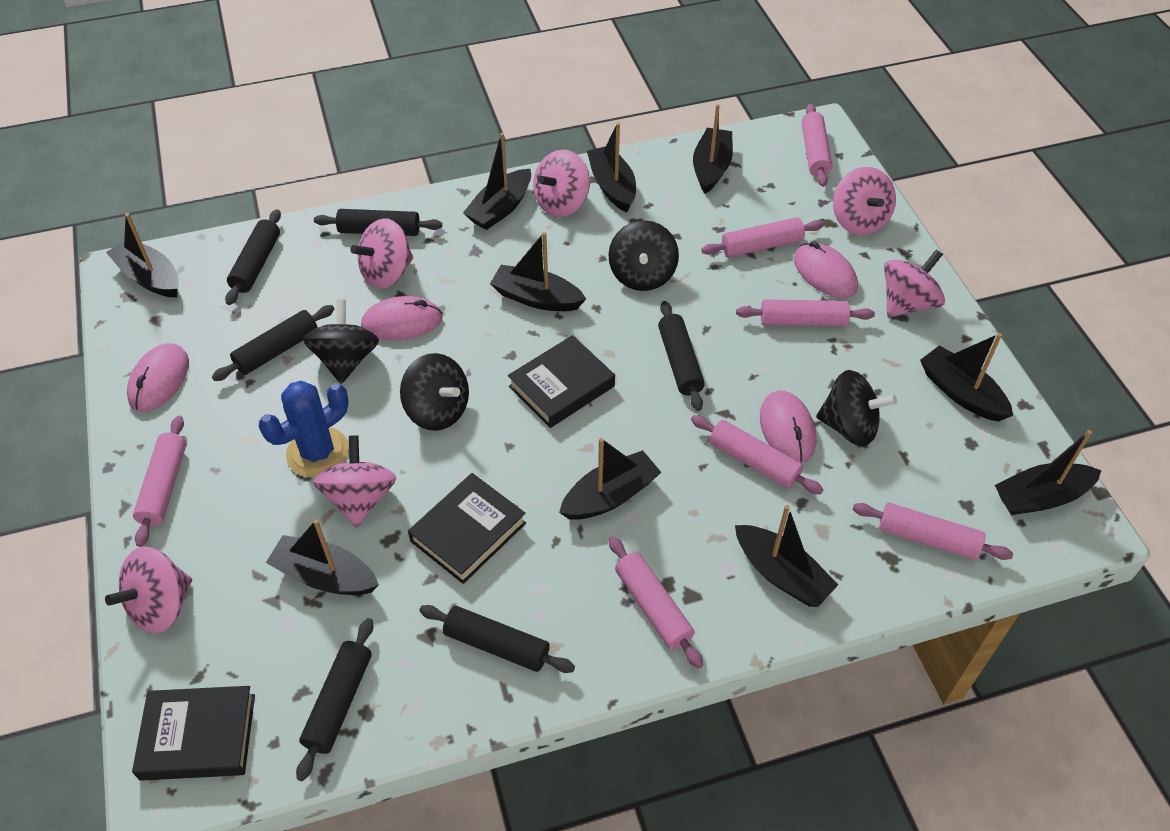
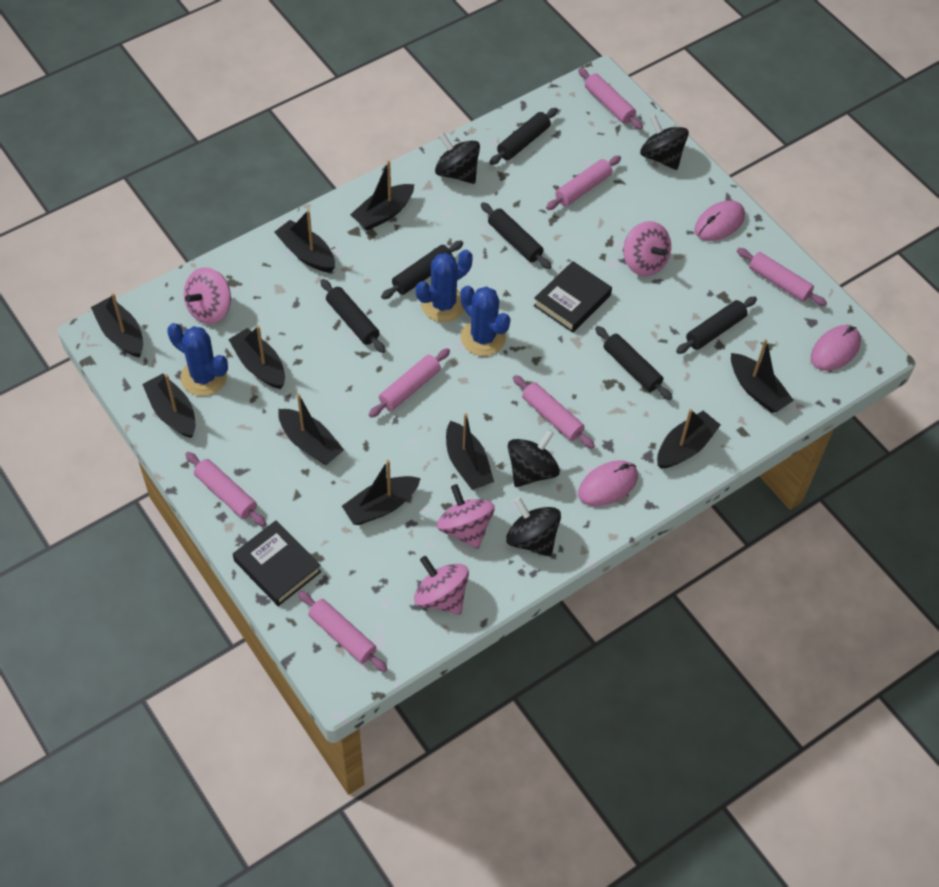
black book: [132,686,255,781] [408,473,526,584] [508,335,615,428] = 3 -> [233,520,321,606] [534,261,612,333] = 2
blue cactus: [259,381,349,478] = 1 -> [167,323,228,396] [416,250,473,322] [460,286,510,356] = 3
pink mouse: [127,343,189,412] [361,296,443,340] [760,391,816,463] [794,241,858,298] = 4 -> [578,460,638,506] [694,200,745,241] [811,325,861,371] = 3
pink spinning top: [105,546,192,633] [313,435,396,528] [350,218,413,289] [533,149,590,217] [833,167,896,235] [884,250,945,317] = 6 -> [184,267,231,324] [414,556,469,614] [437,484,495,549] [623,221,671,276] = 4

